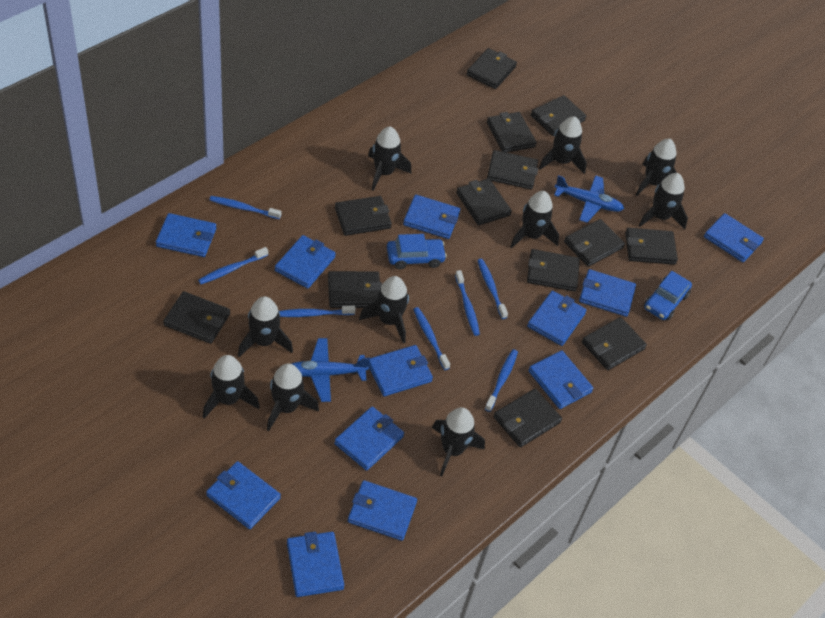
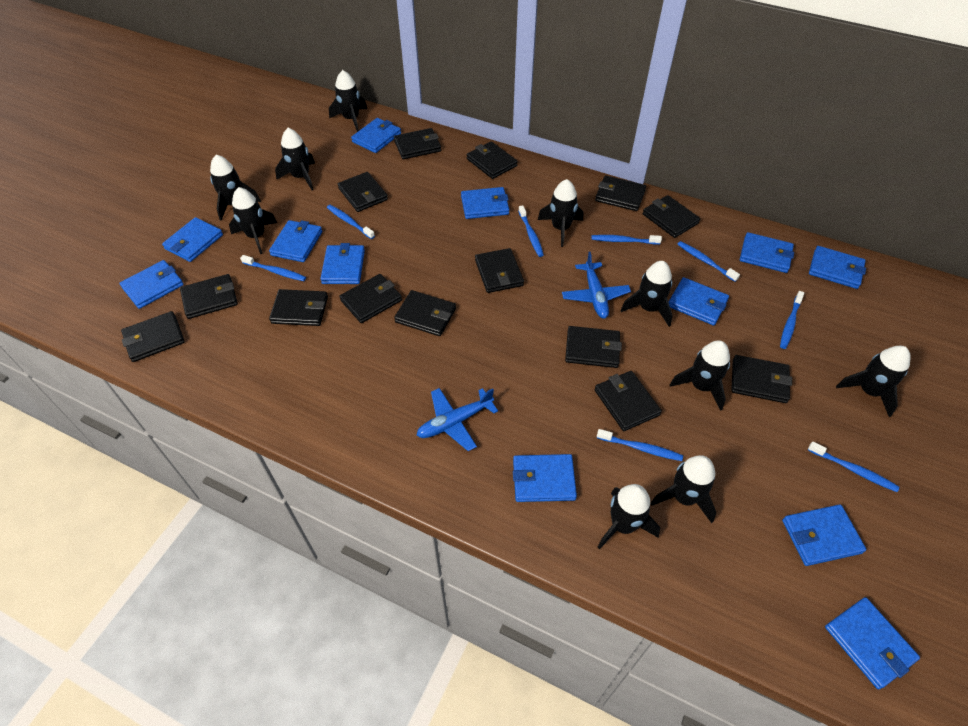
black wallet: [163,291,230,344] [328,271,382,308] [335,196,392,236] [456,179,512,225] [466,48,517,89] [487,112,537,153] [487,150,538,190] [493,389,562,447] [527,249,580,292] [531,95,587,136] [564,219,625,267] [582,317,647,370] [625,228,678,265] = 13 -> [121,311,185,362] [180,274,238,319] [269,289,328,326] [338,172,388,212] [339,274,402,323] [394,128,441,159] [394,290,456,336] [467,141,518,179] [475,248,524,293] [565,326,622,368] [595,176,646,211] [595,371,662,431] [643,195,700,238] [731,355,792,403] = 14
blue car: [387,234,447,269] [644,271,692,321] = 2 -> none = 0
blue toothbrush: [198,247,268,284] [210,196,281,219] [279,306,356,317] [413,307,450,370] [455,270,480,336] [477,259,508,319] [485,349,518,412] = 7 -> [240,255,306,281] [327,205,375,239] [518,206,544,257] [591,235,662,244] [597,429,683,461] [677,241,740,282] [780,291,804,349] [808,442,899,492] = 8

